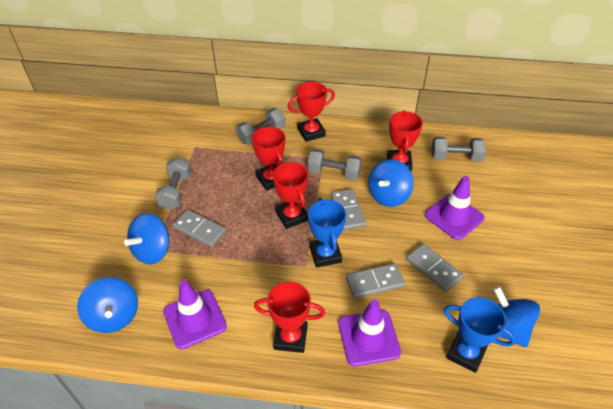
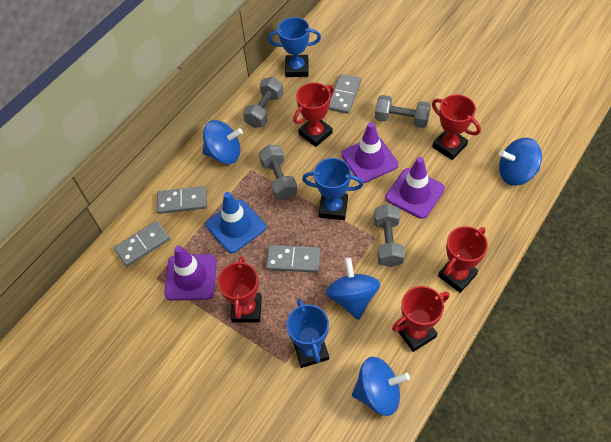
blue traffic cone: none = 0 -> [206,192,266,253] = 1
blue trophy: [308,198,346,268] [444,297,516,373] = 2 -> [268,17,321,77] [286,298,329,368] [302,158,363,220] = 3

